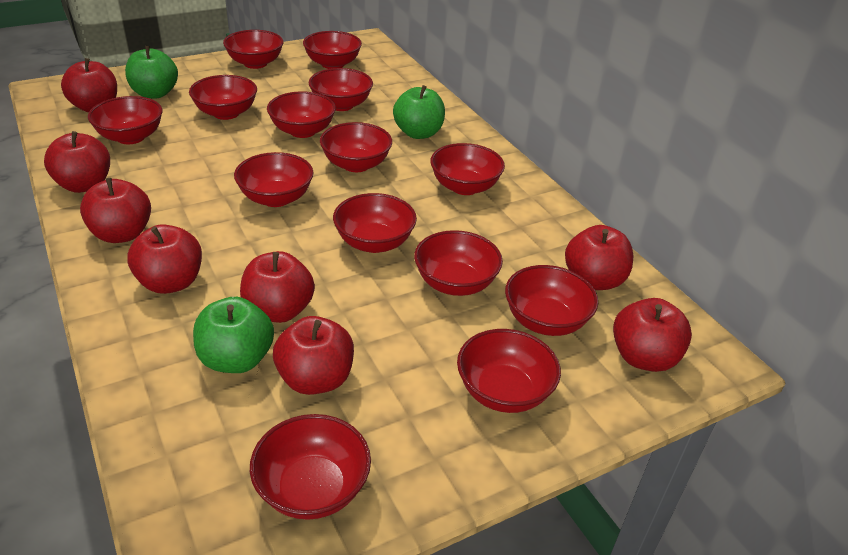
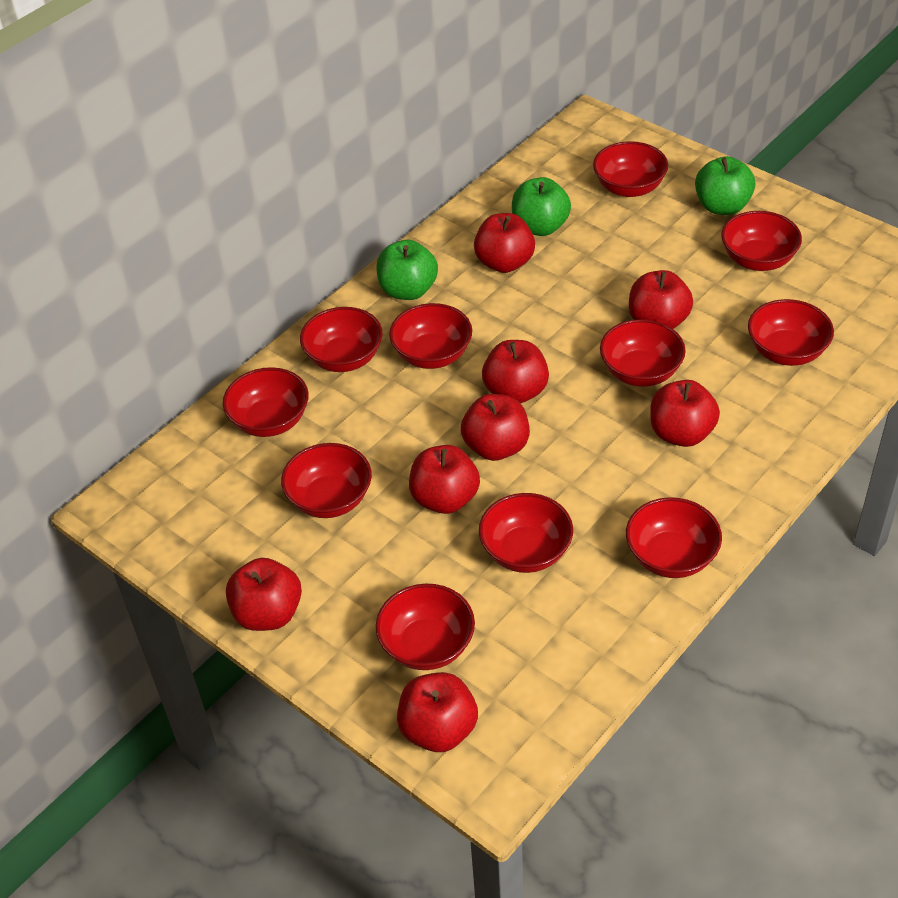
red bowl: [88,96,163,144] [189,75,257,120] [223,30,283,69] [234,152,313,207] [250,414,371,520] [267,91,336,138] [303,31,362,69] [308,68,373,111] [320,122,392,172] [333,193,417,253] [414,230,503,296] [430,143,505,195] [457,329,561,413] [505,265,598,336] = 14 -> [223,367,309,437] [281,443,372,518] [300,307,383,372] [376,584,475,670] [389,303,472,369] [479,493,573,573] [593,141,668,197] [600,319,686,387] [626,497,722,578] [721,211,802,271] [748,299,834,366] = 11

